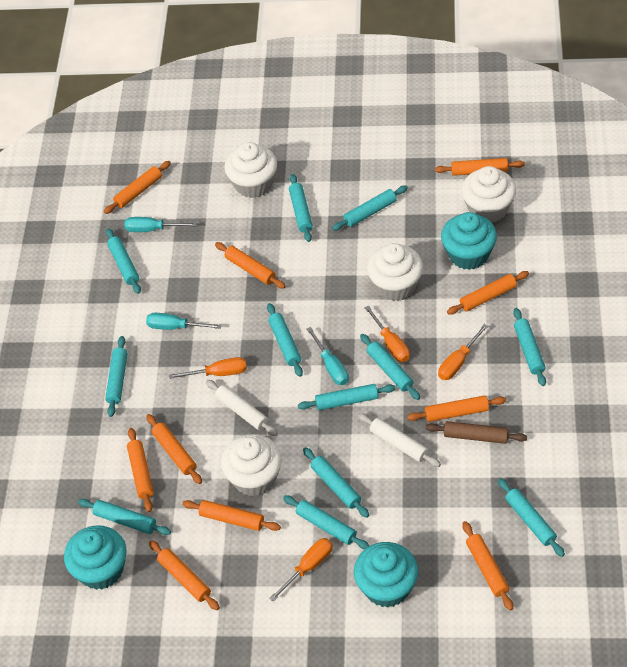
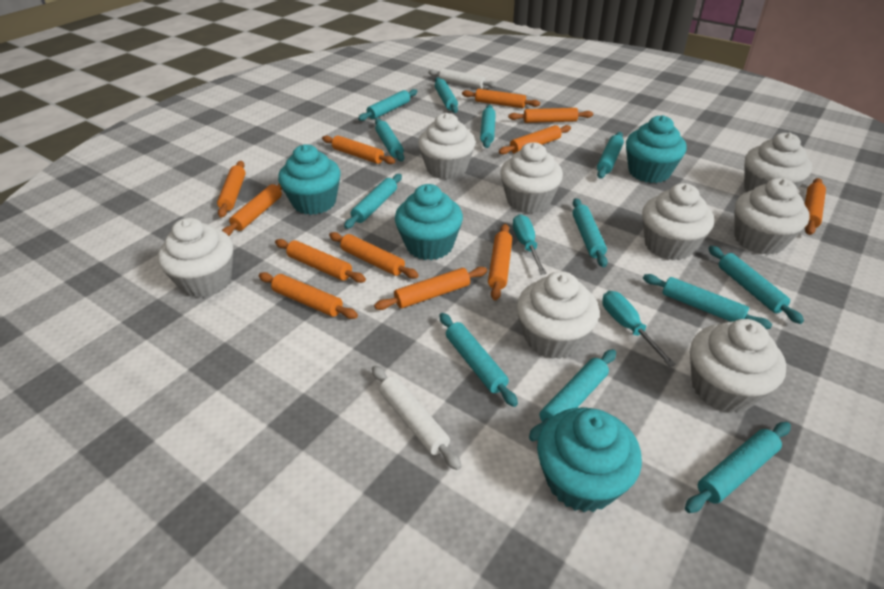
brown rolling pin: [425,421,527,444] = 1 -> none = 0
orange rolling pin: [104,161,171,214] [127,428,154,512] [146,414,202,484] [149,540,220,610] [182,500,281,531] [215,242,286,289] [407,396,506,422] [435,158,525,176] [447,271,529,315] [462,521,513,611] = 10 -> [217,161,246,218] [222,184,282,236] [259,272,358,319] [275,239,366,283] [322,135,395,164] [329,232,419,279] [374,267,487,310] [462,89,540,108] [488,224,512,300] [499,125,571,155] [508,108,593,123] [804,178,826,235] = 12
orange screwdriver: [169,357,247,379] [269,538,333,601] [364,306,410,362] [438,324,488,380] = 4 -> none = 0
turquoise cupcake: [64,525,127,590] [354,542,418,608] [441,212,497,270] = 3 -> [278,144,341,215] [395,184,463,260] [537,407,642,512] [626,115,687,183] = 4
turquoise screwdriver: [124,217,197,232] [146,313,222,330] [307,327,349,385] = 3 -> [513,214,546,275] [602,291,676,367] = 2
white cupcake: [221,434,282,496] [224,142,277,198] [367,243,423,301] [461,166,516,223] = 4 -> [157,218,233,298] [418,113,475,180] [500,142,563,213] [517,271,599,359] [642,183,714,260] [690,319,786,413] [735,178,810,255] [744,133,812,192] = 8

